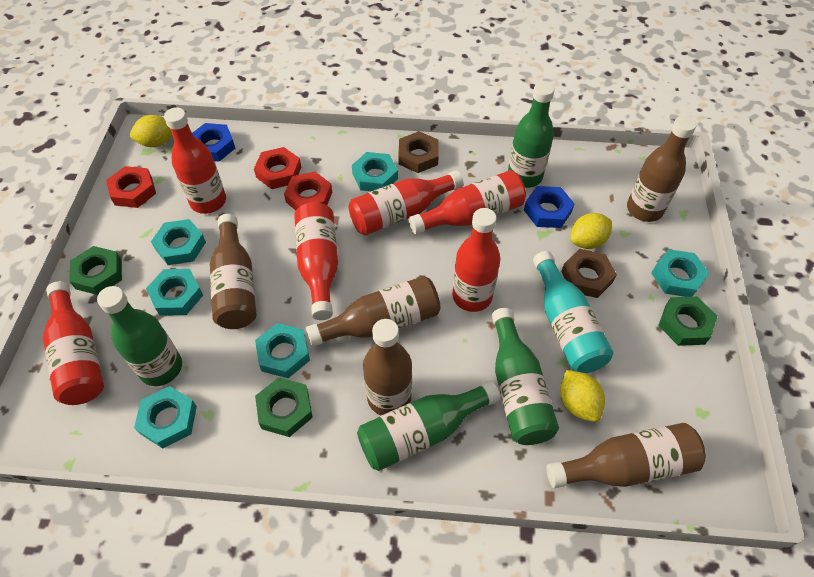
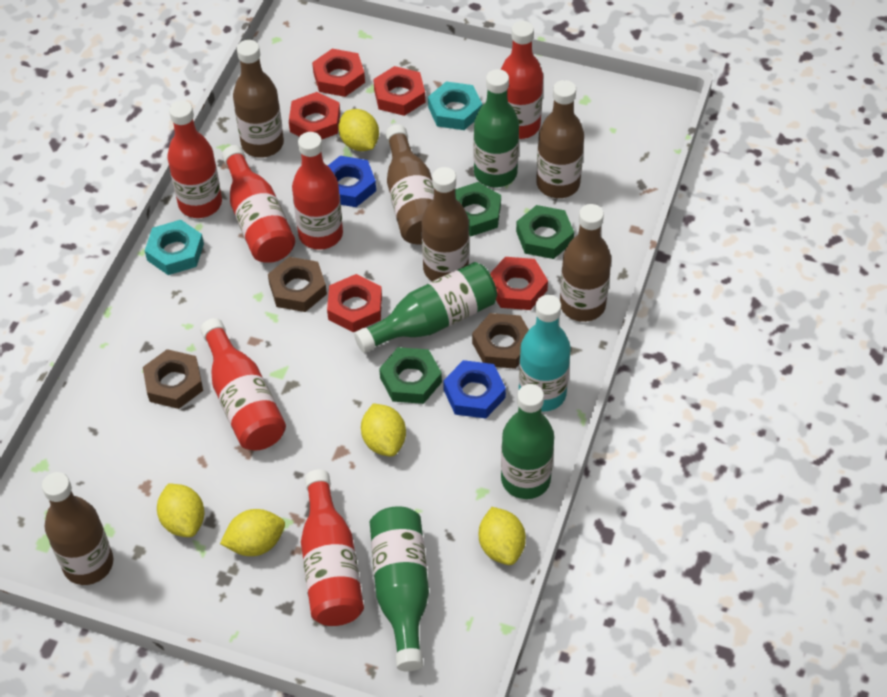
brown bottle: [210,214,256,329] [306,276,440,347] [363,319,412,415] [547,423,706,488] [627,116,696,222] = 5 -> [42,472,113,585] [233,40,284,158] [385,125,434,245] [421,167,469,281] [536,80,584,198] [560,204,611,322] = 6
brown nut: [398,131,439,173] [561,249,617,298] = 2 -> [143,349,203,409] [268,257,327,312] [472,313,529,369] = 3
red nut: [106,166,156,208] [254,147,301,189] [284,172,332,210] = 3 -> [289,92,340,139] [312,49,365,97] [327,274,382,332] [373,66,425,116] [490,257,548,310] = 5
turquoise nut: [134,386,197,449] [146,269,203,316] [151,219,206,265] [255,323,310,378] [352,152,398,191] [651,249,709,297] = 6 -> [145,220,204,275] [428,81,482,130] = 2
yellow lemon: [130,115,172,147] [560,370,605,422] [570,213,612,249] = 3 -> [157,483,204,537] [220,509,285,556] [338,109,379,151] [361,403,406,457] [479,507,526,565] = 5

